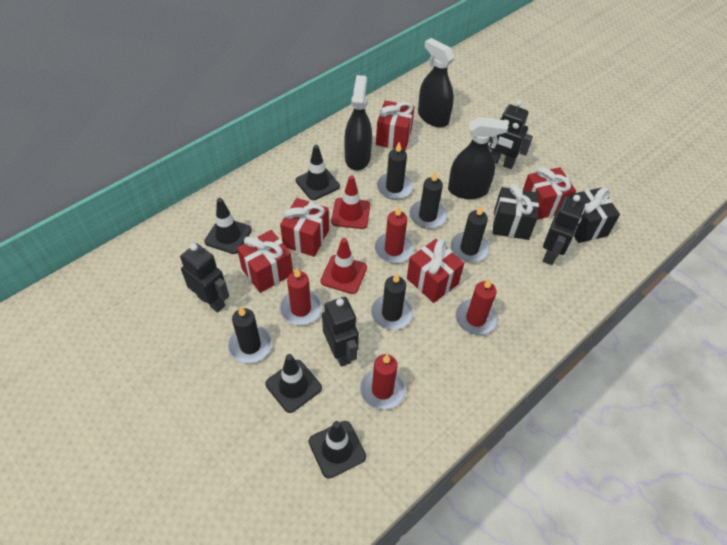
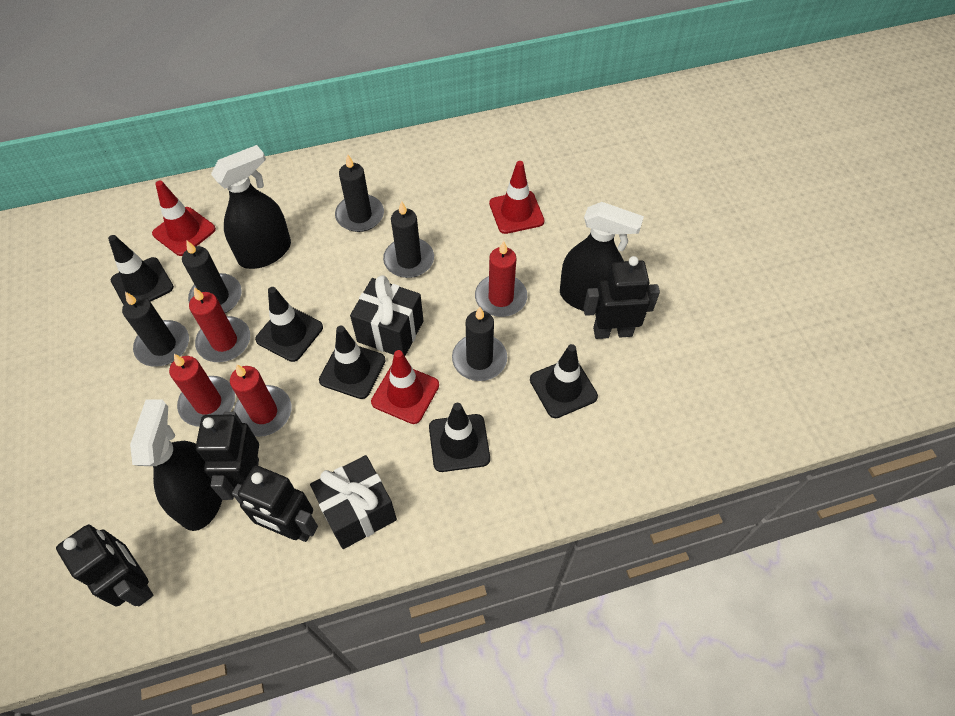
black traffic cone: [204,198,252,254] [265,354,322,413] [296,145,340,200] [309,421,366,479] = 4 -> [108,235,174,305] [255,287,323,362] [319,326,386,399] [429,403,490,472] [530,344,598,418] = 5
red gift: [237,230,293,293] [280,198,329,257] [376,101,414,151] [407,239,464,303] [523,167,576,220] = 5 -> none = 0
red traffic cone: [320,238,367,294] [331,175,370,229] = 2 -> [152,181,216,256] [371,350,439,424] [489,161,545,234] = 3

